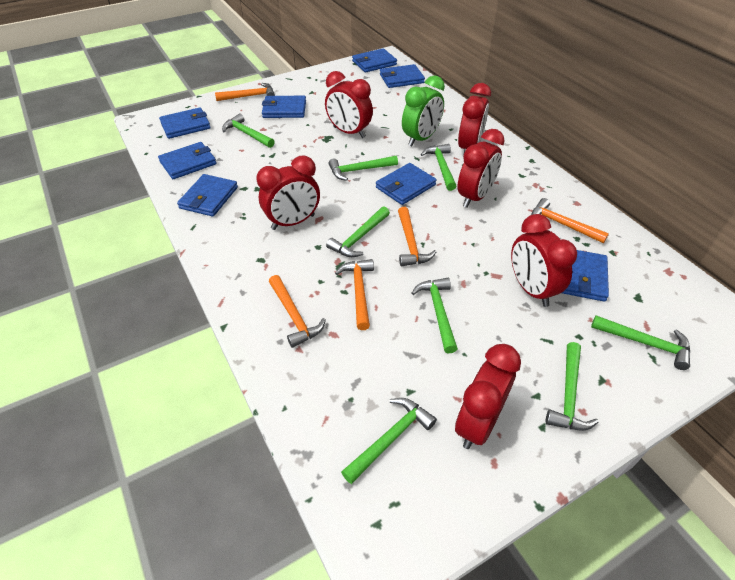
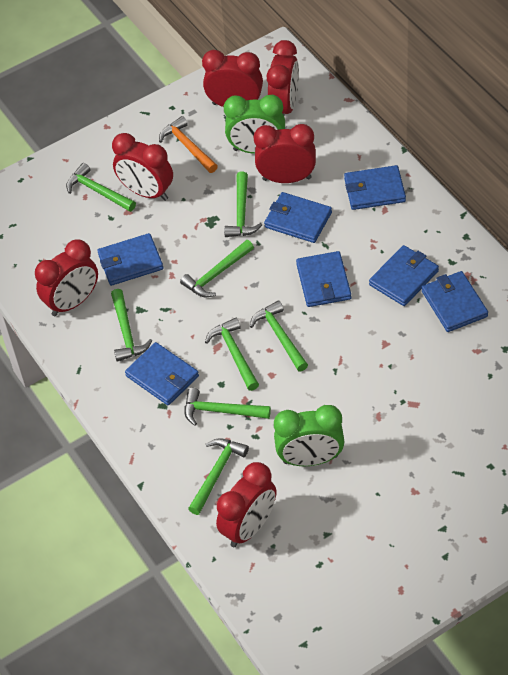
blue wallet: [158,142,217,179] [159,107,211,139] [177,174,238,217] [262,96,306,118] [352,48,397,73] [376,163,437,205] [380,64,425,88] [562,250,609,302] = 8 -> [97,233,163,286] [125,342,199,405] [264,192,332,243] [296,251,351,307] [344,165,406,210] [369,245,439,306] [422,271,488,332] = 7
green clock: [402,76,445,146] = 1 -> [223,95,285,154] [274,405,345,466] = 2
orange hammer: [215,83,275,101] [269,275,326,348] [335,259,374,330] [398,207,436,266] [531,198,609,243] = 5 -> [159,116,218,173] = 1

